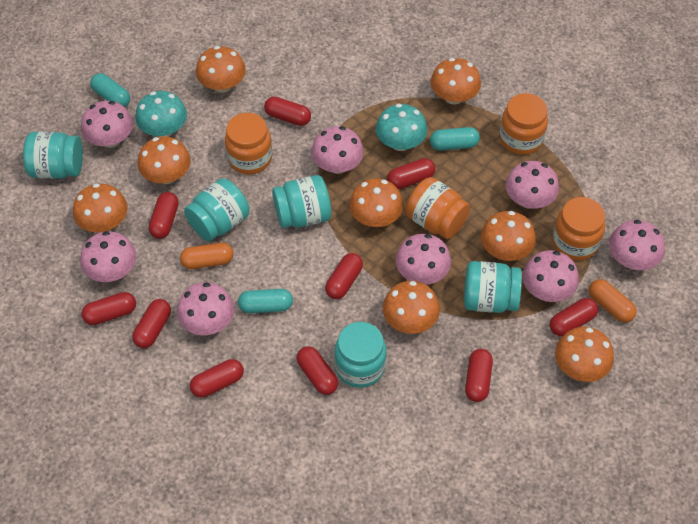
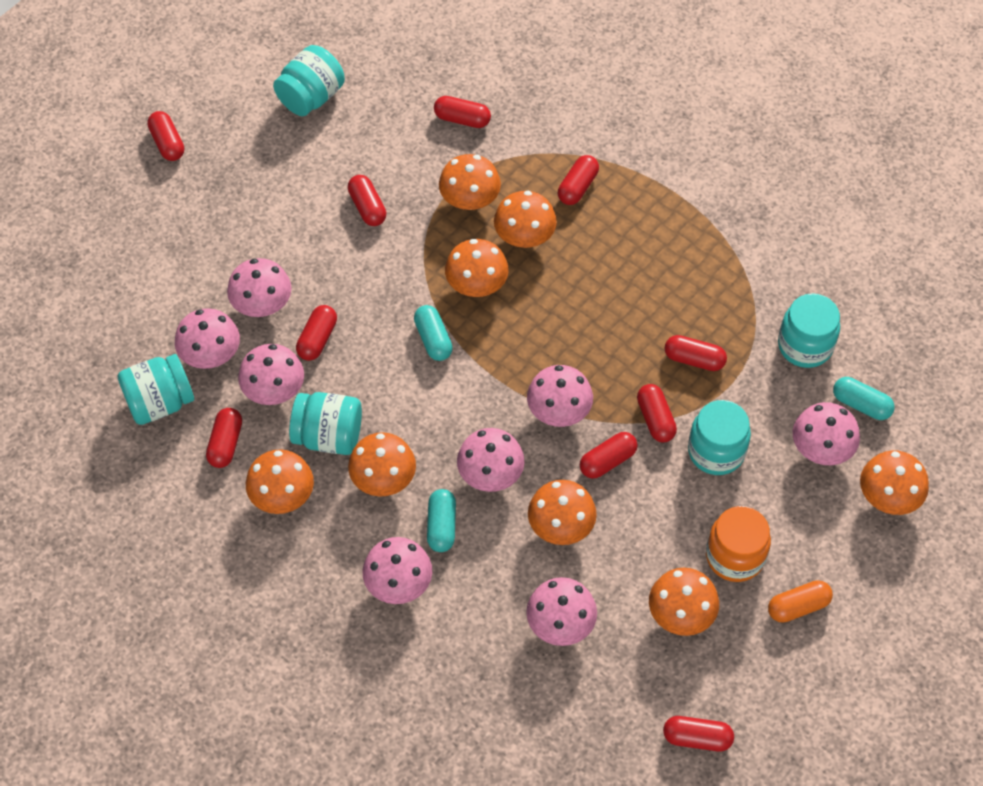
orange capsule: [180,243,233,269] [589,279,637,323] = 2 -> [768,580,833,623] = 1
orange jar: [225,113,272,174] [405,177,470,239] [499,93,548,155] [552,197,605,261] = 4 -> [706,506,771,582] = 1
turquoise mushroom: [135,91,187,137] [376,104,427,151] = 2 -> none = 0

